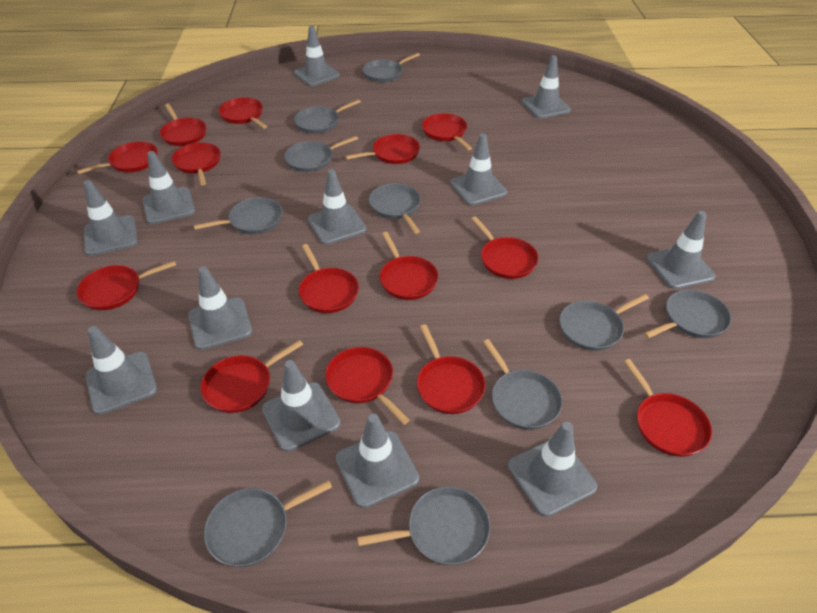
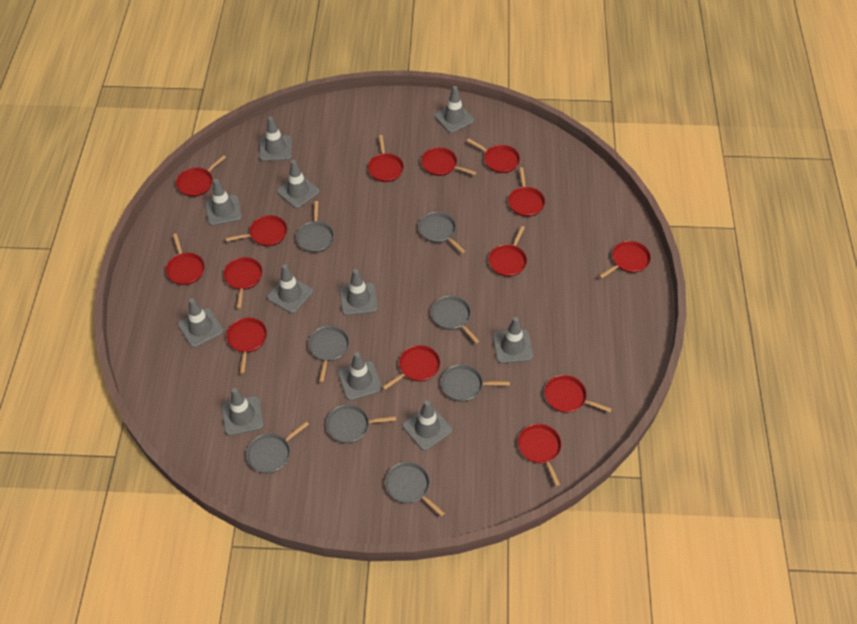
grey pan: [194,197,282,234] [204,480,332,567] [284,136,358,172] [294,99,361,134] [357,486,490,565] [362,53,420,82] [369,183,421,234] [483,339,562,430] [559,294,649,351] [644,290,731,338] = 10 -> [246,421,309,473] [296,201,334,253] [308,326,349,382] [326,404,396,443] [385,462,445,517] [418,212,466,253] [431,296,479,344] [441,364,510,402] = 8
grey traffic cone: [83,180,138,256] [86,326,157,415] [143,151,195,224] [188,267,252,350] [262,360,341,452] [294,26,340,86] [308,169,367,245] [336,414,419,508] [450,133,507,206] [508,422,597,517] [522,55,571,119] [646,211,716,289] = 12 -> [178,298,224,348] [205,179,242,226] [221,388,264,436] [259,116,292,161] [267,264,313,313] [277,160,320,208] [338,352,382,401] [340,269,378,315] [403,400,452,451] [434,86,474,133] [493,317,533,363] = 11

